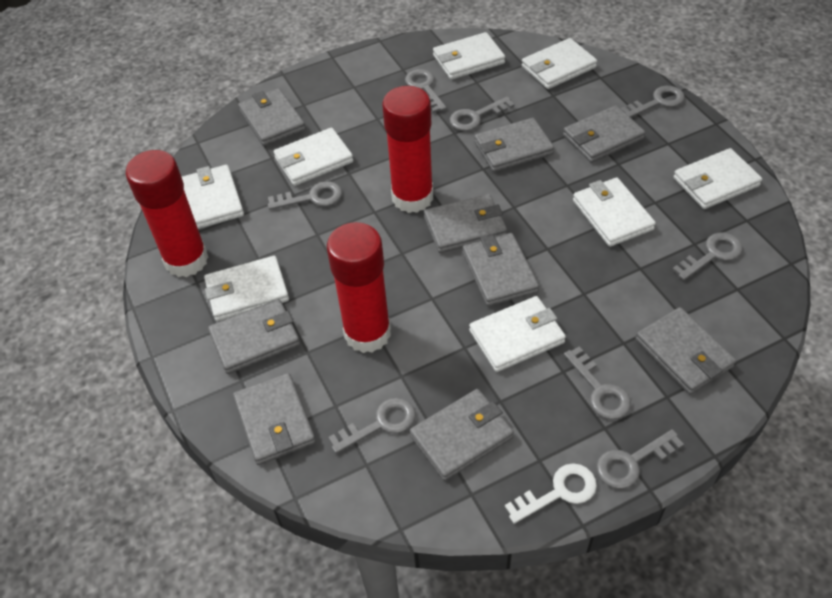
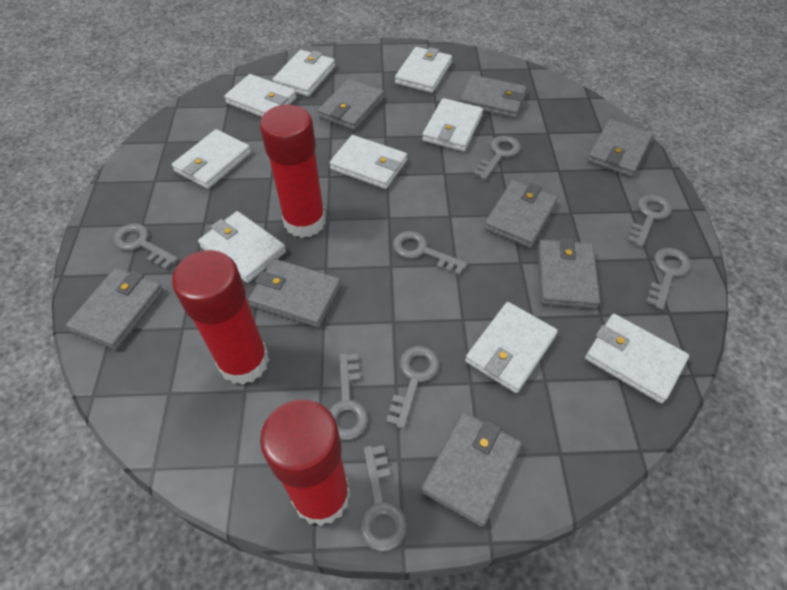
grey wallet: [208,299,300,374] [233,373,316,465] [238,88,306,146] [409,389,514,481] [424,194,507,253] [462,233,539,306] [474,118,554,172] [563,105,645,163] [635,307,736,394] = 9 -> [65,268,164,350] [248,259,341,328] [318,79,384,130] [421,412,522,527] [460,75,527,118] [484,180,558,248] [538,238,600,309] [587,119,653,177] = 8
white key: [505,463,597,524] = 1 -> none = 0
white wallet: [182,165,244,229] [204,256,289,322] [274,128,353,186] [433,32,505,80] [469,296,566,372] [522,38,597,89] [573,177,656,247] [673,148,762,209] = 8 -> [172,129,251,189] [198,211,286,283] [224,74,297,117] [272,50,335,97] [329,135,407,189] [395,47,452,93] [422,98,483,152] [465,302,558,393] [585,314,689,404] = 9

